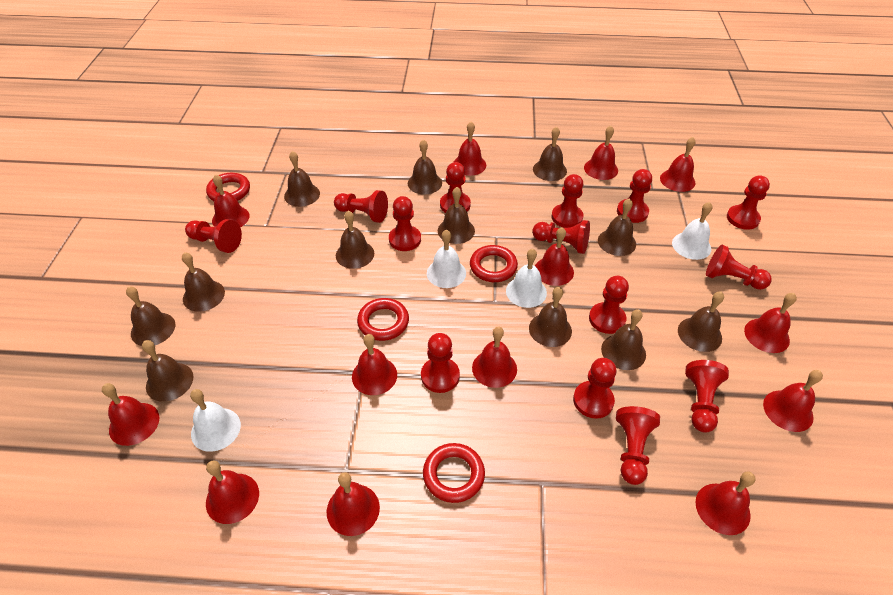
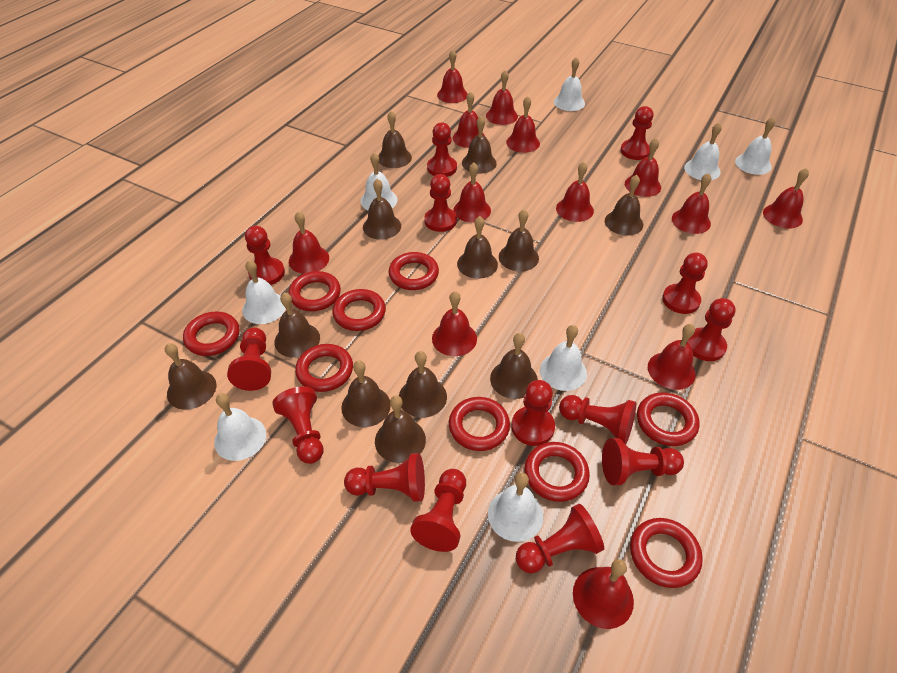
red ring: [206,173,250,201] [357,298,409,341] [423,443,485,503] [470,245,518,282] = 4 -> [183,311,239,356] [288,271,341,311] [295,344,353,392] [332,289,386,331] [388,252,439,290] [449,397,510,451] [524,442,590,502] [630,518,703,588] [637,392,699,446] = 9
white bell: [190,389,241,452] [427,229,466,288] [506,249,547,308] [672,202,712,260] = 4 -> [214,393,266,461] [242,260,286,324] [361,153,397,210] [488,473,543,542] [540,325,587,391] [554,57,585,111] [684,123,722,180] [735,117,775,175] = 8

